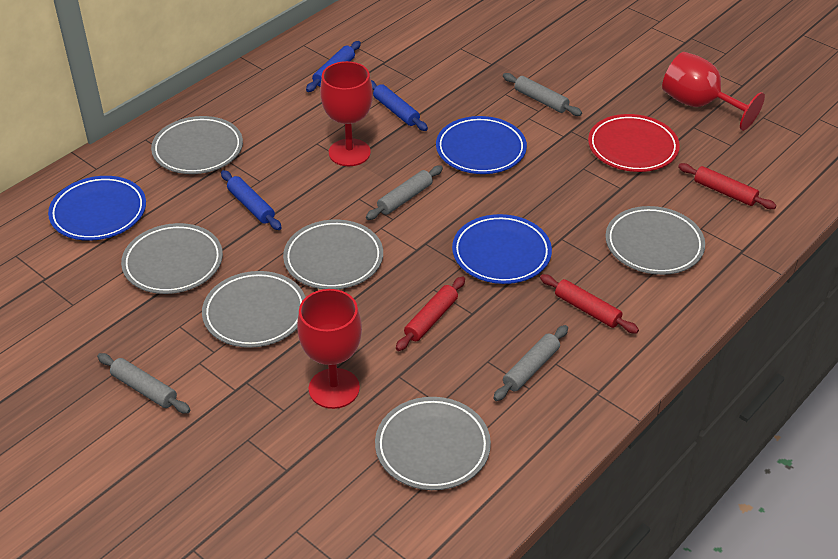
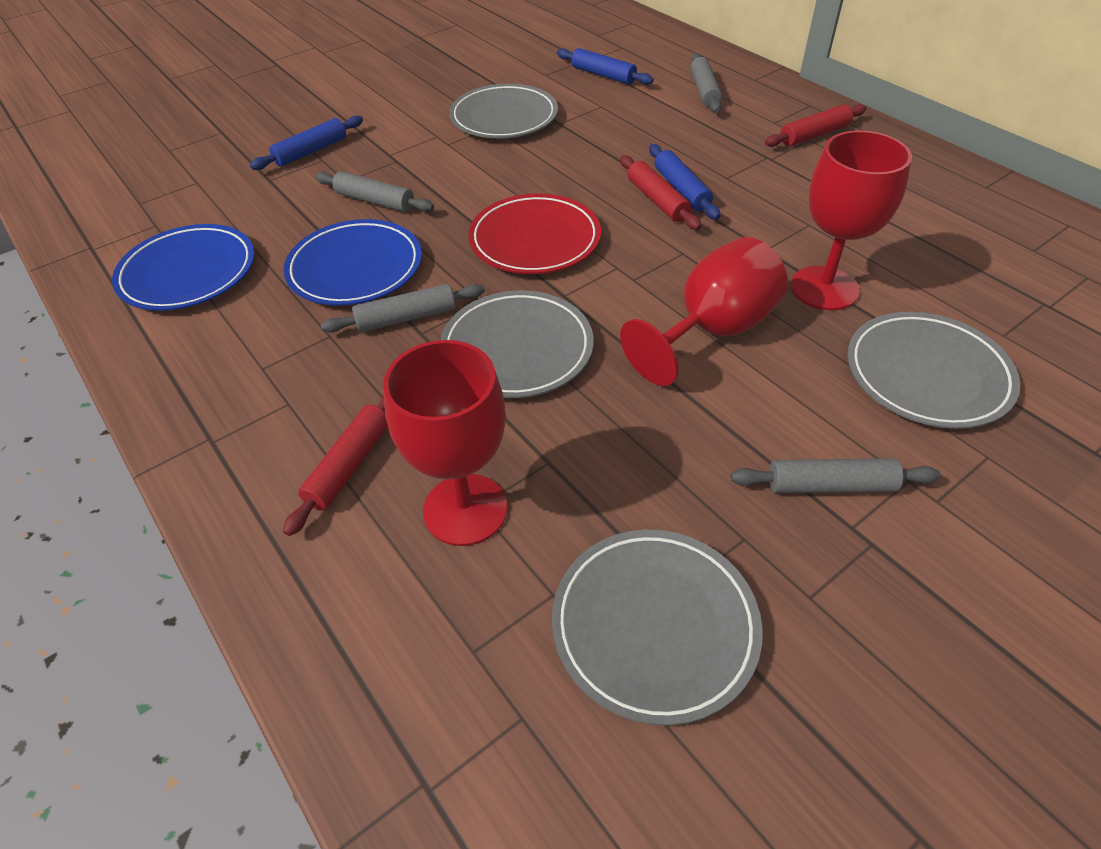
blue plate: [48,176,146,241] [436,116,527,174] [452,214,552,284] = 3 -> [112,224,255,311] [283,219,422,306] = 2
grey plate: [121,223,223,294] [151,116,243,174] [202,271,306,348] [283,220,383,289] [375,397,491,490] [605,206,705,275] = 6 -> [441,291,594,398] [449,84,558,138] [552,530,763,726] [847,312,1020,429] = 4

